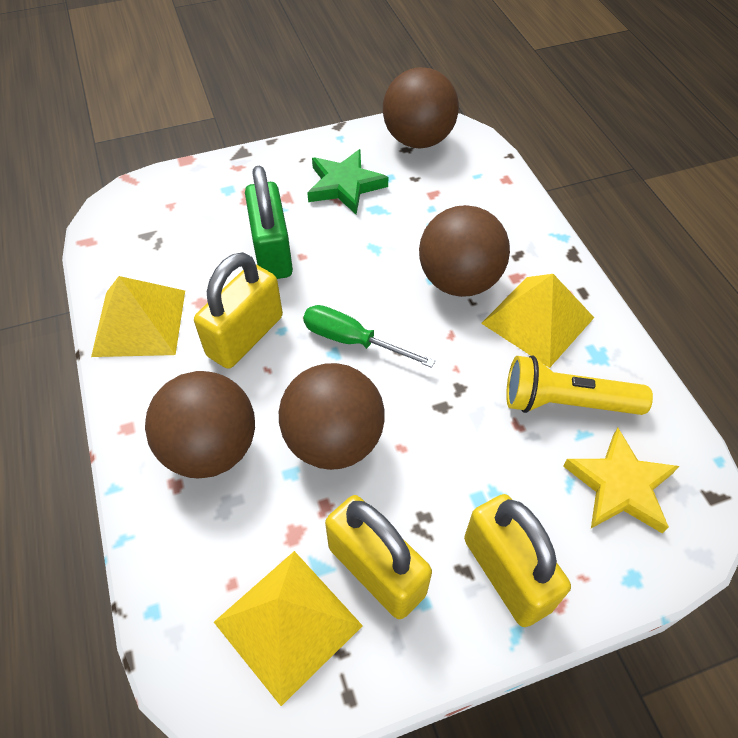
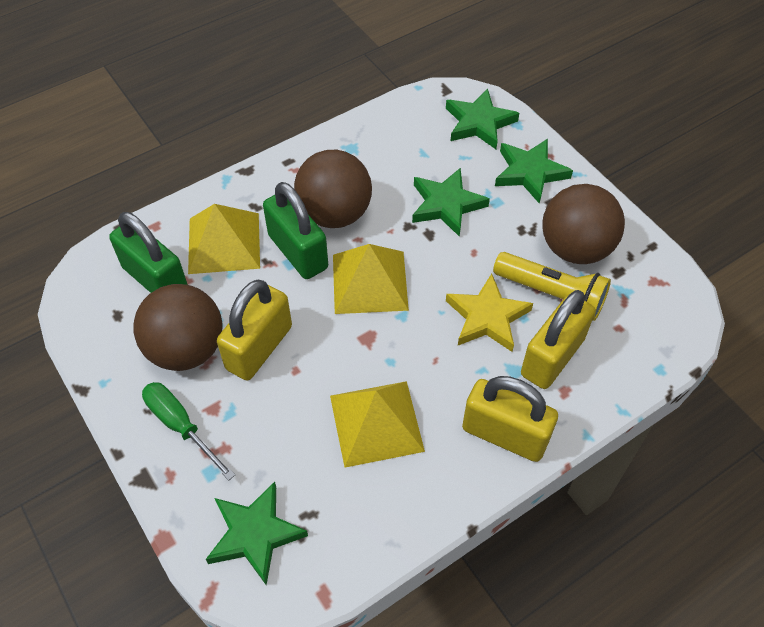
brown ball: [145,371,255,478] [279,363,385,470] [383,67,459,149] [419,205,510,297] = 4 -> [133,284,222,371] [294,150,372,228] [542,184,625,264] = 3
green padlock: [245,165,293,279] = 1 -> [109,212,188,293] [263,182,328,279] = 2
green star: [307,149,388,214] = 1 -> [206,482,308,585] [412,168,490,237] [446,88,519,149] [495,139,573,204] = 4

